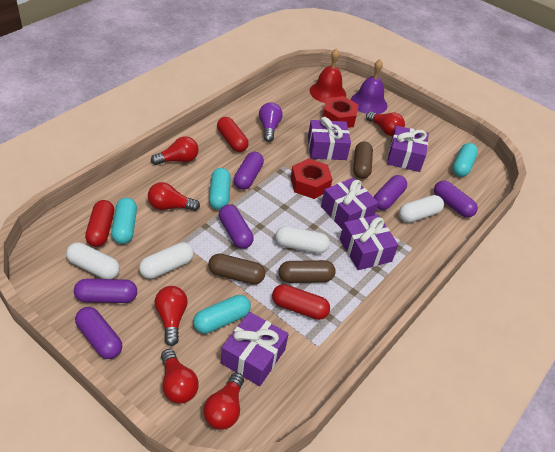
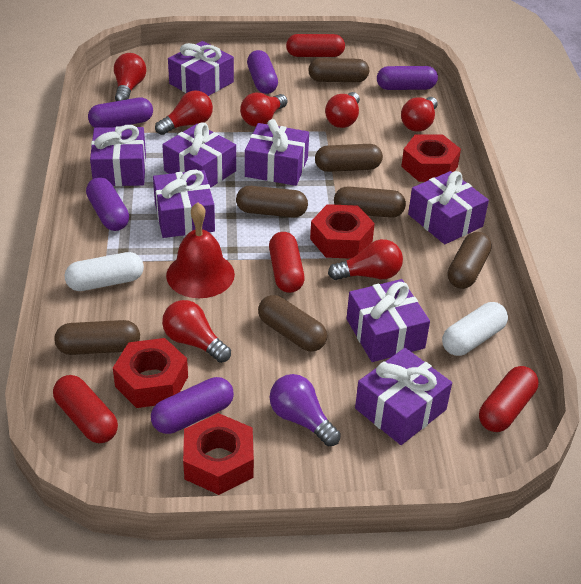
brown capsule: [208,254,265,284] [278,260,336,283] [353,141,373,179] = 3 -> [54,320,140,355] [236,186,308,218] [258,295,327,352] [308,58,369,82] [315,144,383,172] [334,186,406,218] [448,232,492,289] = 7
purple bell: [351,59,387,114] = 1 -> none = 0
purple capsule: [74,279,137,303] [75,307,122,359] [219,205,254,249] [234,152,264,190] [374,175,407,210] [434,180,478,218] = 6 -> [86,177,129,231] [88,98,153,128] [151,377,234,434] [247,50,278,94] [377,66,438,90] = 5
purple gift: [221,312,289,386] [308,117,351,160] [321,178,379,229] [340,215,398,270] [387,126,429,172] = 5 -> [90,125,146,186] [153,170,215,238] [162,122,236,188] [168,41,234,96] [245,119,309,186] [347,279,430,362] [355,348,452,445] [408,171,489,244] = 8
red capsule: [85,200,114,247] [217,117,248,152] [272,284,330,320] = 3 -> [53,375,118,443] [269,232,305,293] [286,34,345,57] [479,366,539,432] = 4
red light bulb: [148,182,200,211] [151,136,199,165] [155,286,188,346] [161,349,199,404] [203,372,244,430] [366,111,405,136] = 6 -> [114,53,146,101] [155,90,213,135] [162,300,231,363] [240,93,287,127] [325,92,360,128] [328,239,403,280] [401,97,438,132] = 7
red nut: [291,158,333,199] [323,96,358,128] = 2 -> [113,338,188,408] [183,413,254,495] [310,204,375,259] [401,135,461,182] = 4
turquoise capsule: [111,198,137,244] [193,295,251,334] [209,168,231,210] [452,143,478,177] = 4 -> none = 0
white capsule: [66,242,120,279] [139,242,194,279] [275,226,330,254] [399,195,444,223] = 4 -> [65,252,144,291] [442,302,508,356] = 2

